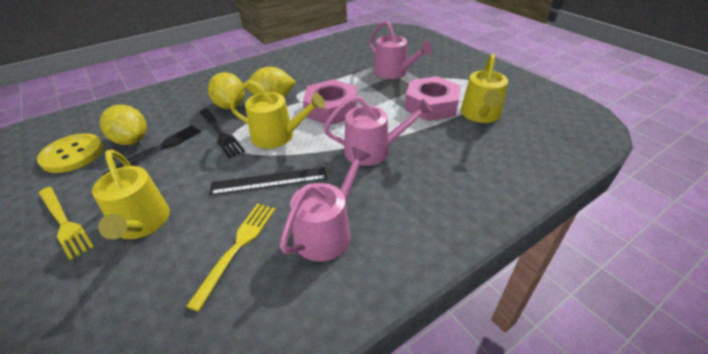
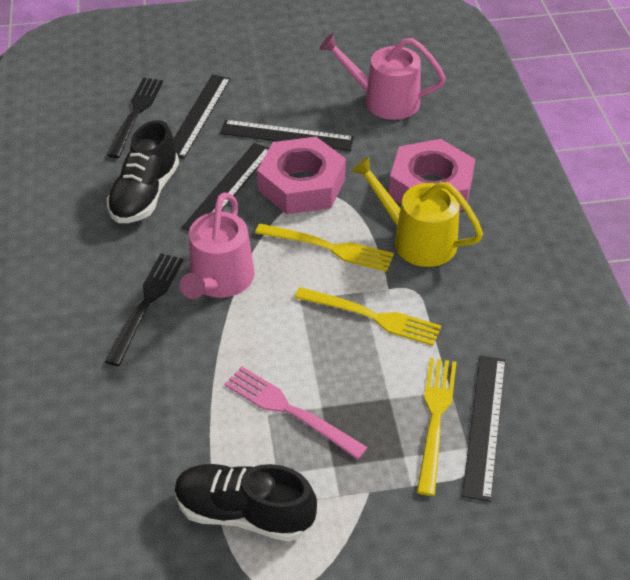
black ruler: [210,167,327,195] = 1 -> [174,75,231,159] [181,143,269,231] [220,120,355,151] [462,355,506,502] = 4
black shoe: none = 0 -> [107,120,179,223] [175,464,317,542] = 2
pink fork: none = 0 -> [225,366,368,459] = 1
pink watering can: [280,147,371,262] [324,95,433,166] [369,21,433,79] = 3 -> [180,192,255,299] [319,33,446,120] = 2
yellow button: [37,133,104,173] = 1 -> none = 0
yellow fork: [39,187,94,260] [186,204,275,312] = 2 -> [255,223,394,272] [295,287,441,346] [417,358,457,496] = 3
yellow lemon: [100,105,147,145] [208,72,245,109] [246,67,296,97] = 3 -> none = 0
yellow watering can: [92,149,170,239] [230,80,325,149] [461,53,508,123] = 3 -> [351,156,483,267] = 1

